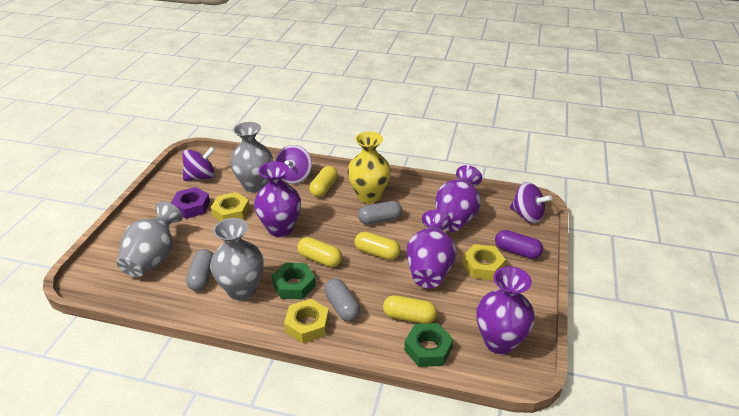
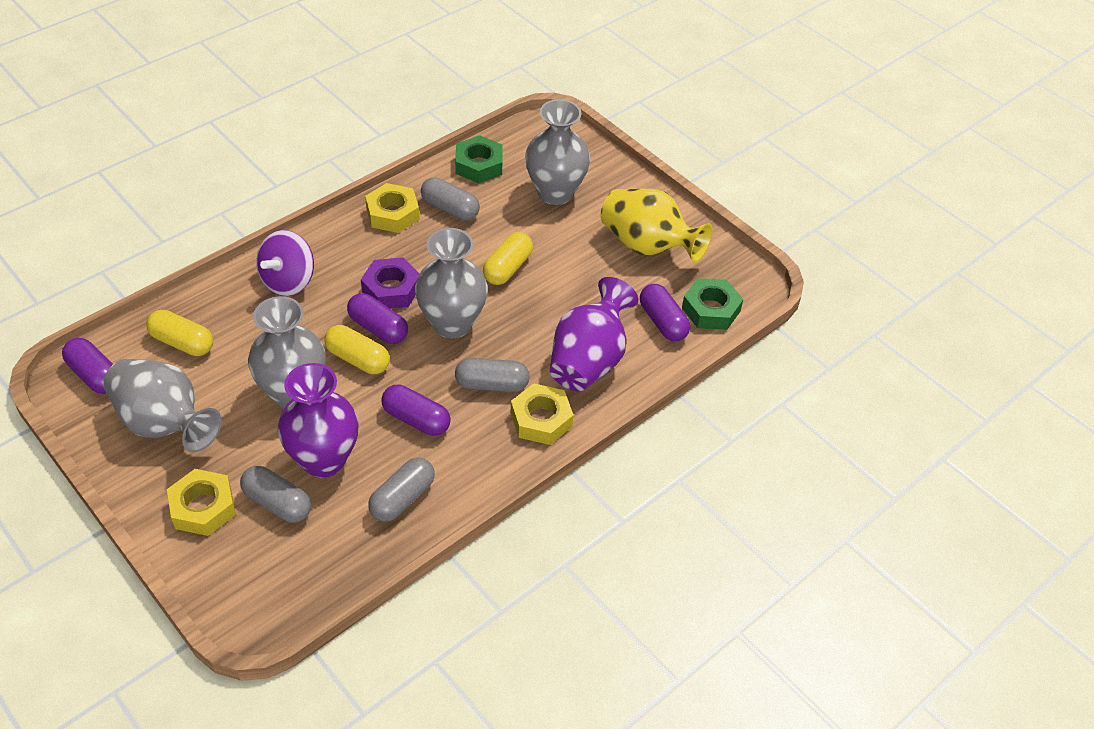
grey capsule: [186,249,213,291] [324,278,360,321] [358,201,402,225] = 3 -> [240,466,311,523] [368,457,435,522] [421,177,480,221] [455,358,530,392] = 4
grey vase: [117,201,183,277] [210,218,264,300] [230,122,273,193] = 3 -> [103,358,222,453] [248,296,326,408] [415,228,488,338] [525,99,590,205] = 4
purple capsule: [495,230,543,259] = 1 -> [62,338,113,394] [347,293,408,344] [381,385,451,436] [640,284,690,341] = 4
purple spinning top: [182,147,215,181] [275,145,312,184] [510,182,552,223] = 3 -> [256,230,314,296] = 1
purple vase: [254,161,301,237] [407,210,457,288] [435,165,482,232] [476,266,535,354] = 4 -> [278,363,359,478] [550,277,638,391] = 2
yellow capsule: [297,237,342,267] [309,166,338,197] [355,232,401,260] [383,295,437,324] = 4 -> [146,310,213,356] [324,325,390,374] [483,232,533,285] = 3

